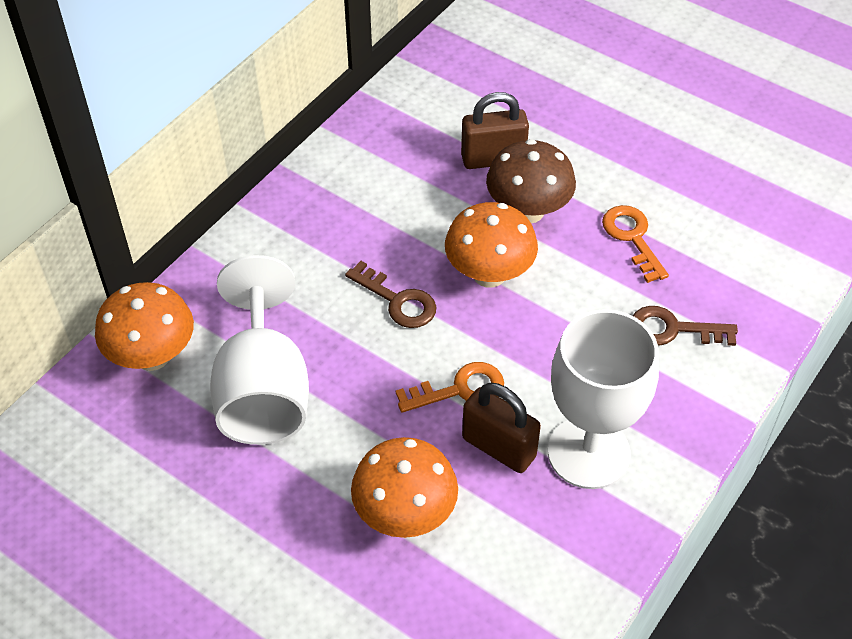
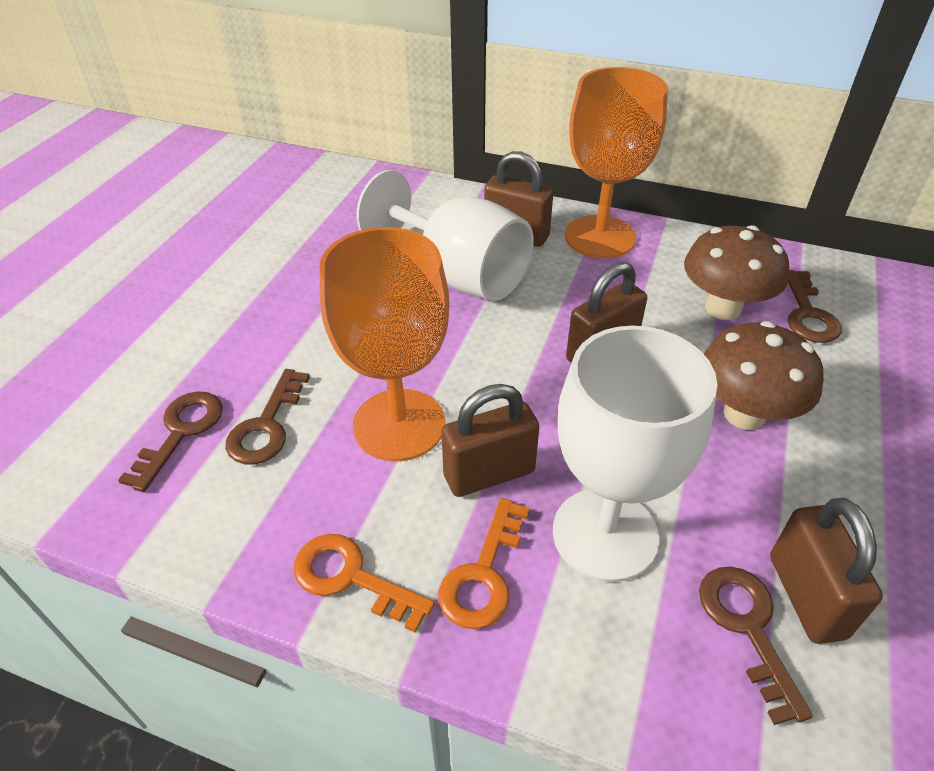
brown key: [345,261,436,328] [633,306,738,346] = 2 -> [118,391,223,492] [225,369,310,464] [699,566,813,725] [788,270,842,343] = 4
brown mushroom: [486,139,576,223] = 1 -> [684,225,789,320] [704,321,823,430] = 2
brown padlock: [461,92,529,169] [462,383,541,473] = 2 -> [441,384,539,497] [484,151,553,247] [566,262,647,363] [770,498,883,644] = 4
orange goblet: none = 0 -> [319,227,450,461] [565,67,668,258] = 2
orange mushroom: [95,282,194,371] [351,437,458,538] [445,202,538,288] = 3 -> none = 0

